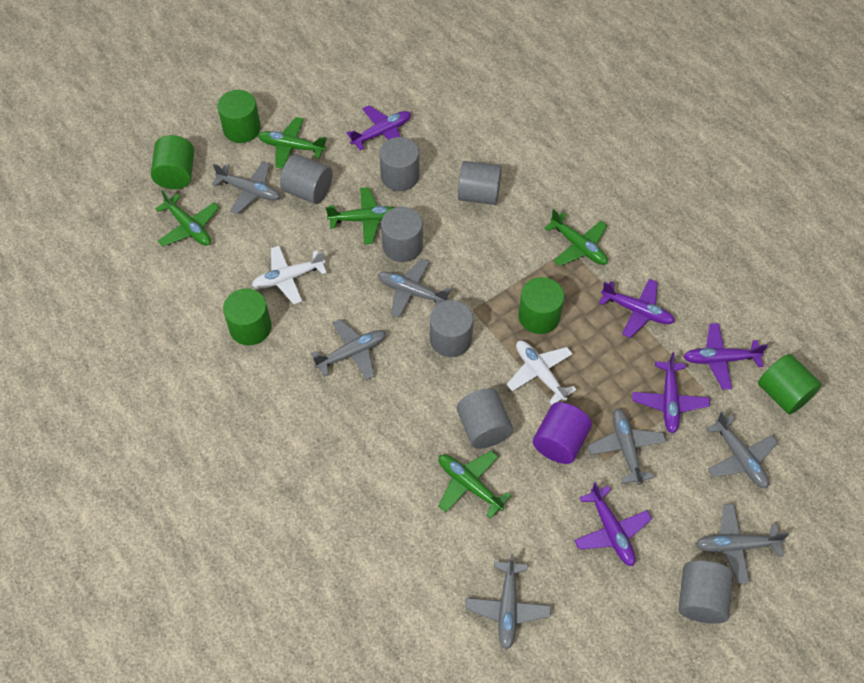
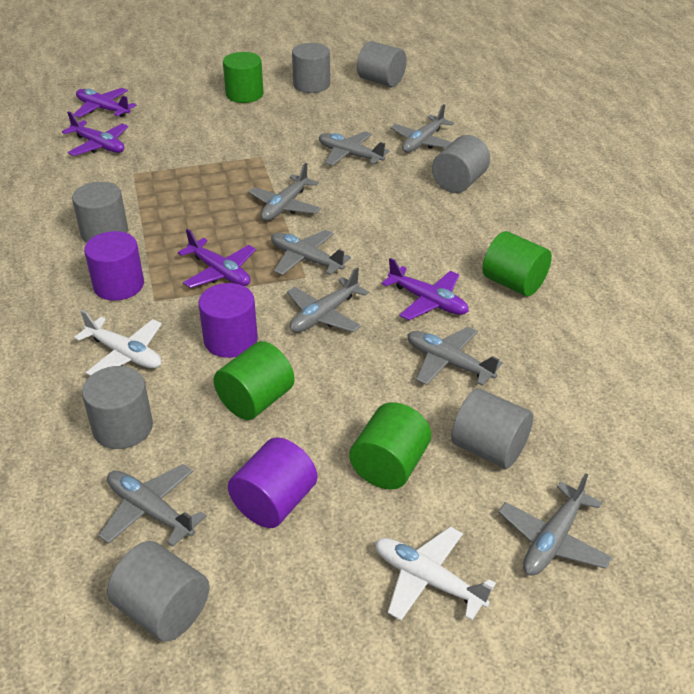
green cylinder: [151,135,194,189] [217,90,261,143] [223,288,272,345] [518,277,564,334] [758,354,822,414] = 5 -> [213,341,295,420] [223,52,264,103] [349,402,431,490] [482,231,552,296] = 4
green plane: [155,190,219,246] [258,117,327,169] [326,187,396,244] [438,451,512,519] [544,209,608,266] = 5 -> none = 0
grey plane: [212,161,280,214] [311,319,386,380] [378,259,451,318] [466,554,551,650] [588,408,666,485] [696,504,789,584] [706,412,778,488] = 7 -> [99,464,206,547] [248,163,321,221] [271,230,351,275] [287,268,369,333] [319,131,390,166] [390,104,454,153] [407,327,503,386] [498,473,612,576] = 8
purple cylinder: [533,402,592,464] = 1 -> [84,231,144,301] [198,283,258,358] [228,437,317,528] = 3
purple plane: [346,105,411,151] [574,482,652,566] [599,279,675,338] [632,352,710,434] [683,323,768,390] = 5 -> [62,112,128,156] [73,88,136,118] [178,229,256,288] [381,258,469,320] = 4

